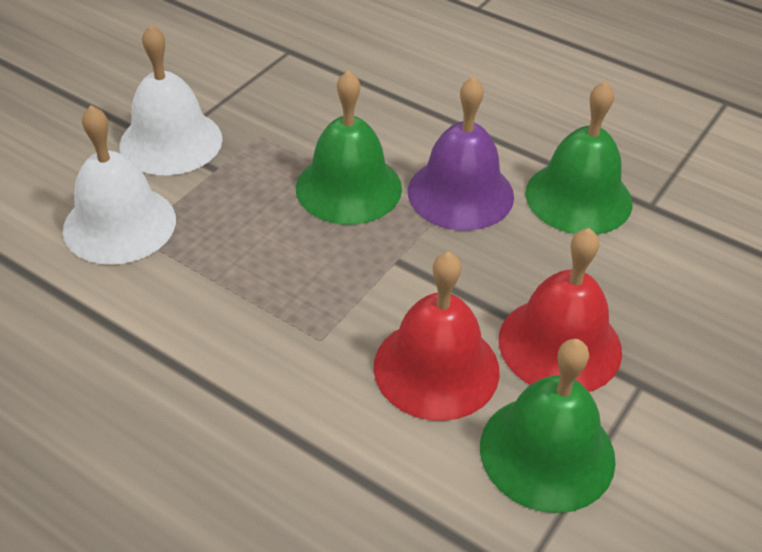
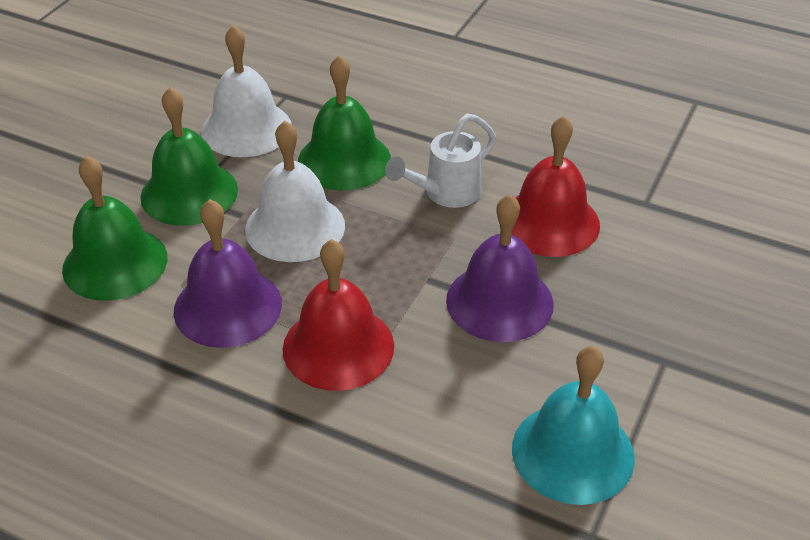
purple bell: [408,76,514,231] = 1 -> [174,199,282,348] [446,194,554,342] = 2
turquoise bell: none = 0 -> [512,346,635,505] = 1
white watering can: none = 0 -> [385,114,496,208] = 1

